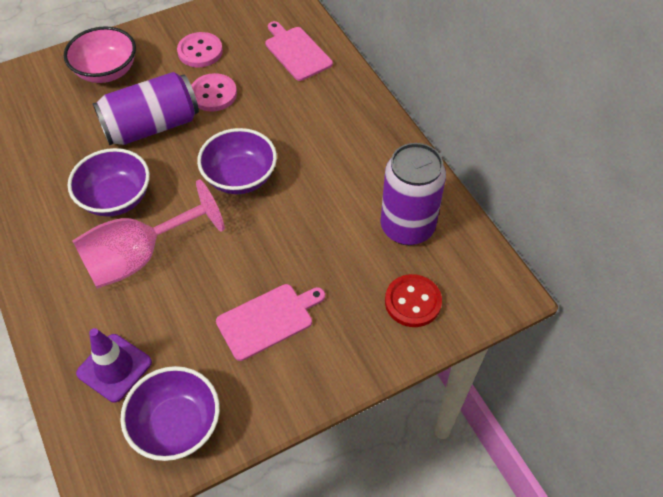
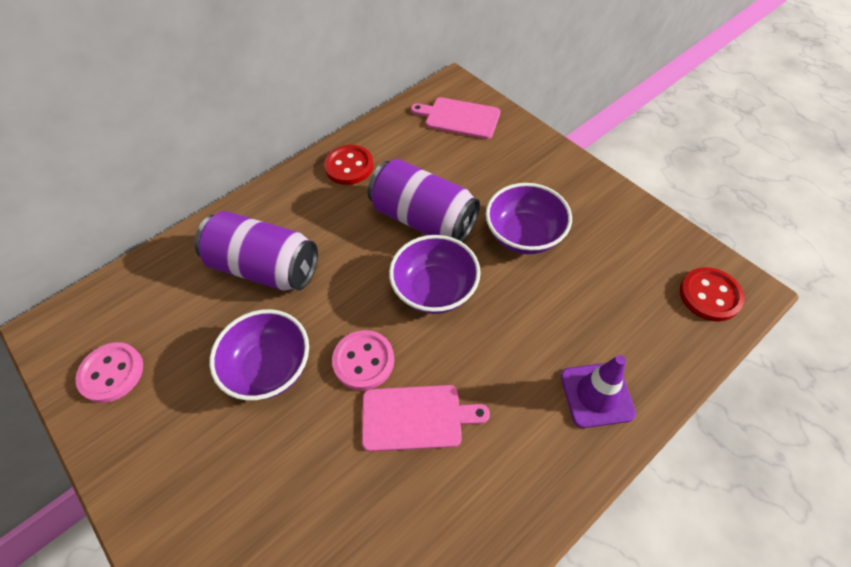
pink bowl: [64,26,136,83] = 1 -> none = 0
pink goblet: [72,179,225,289] = 1 -> none = 0
red button: [385,274,442,327] = 1 -> [324,145,374,185] [680,267,745,322] = 2

